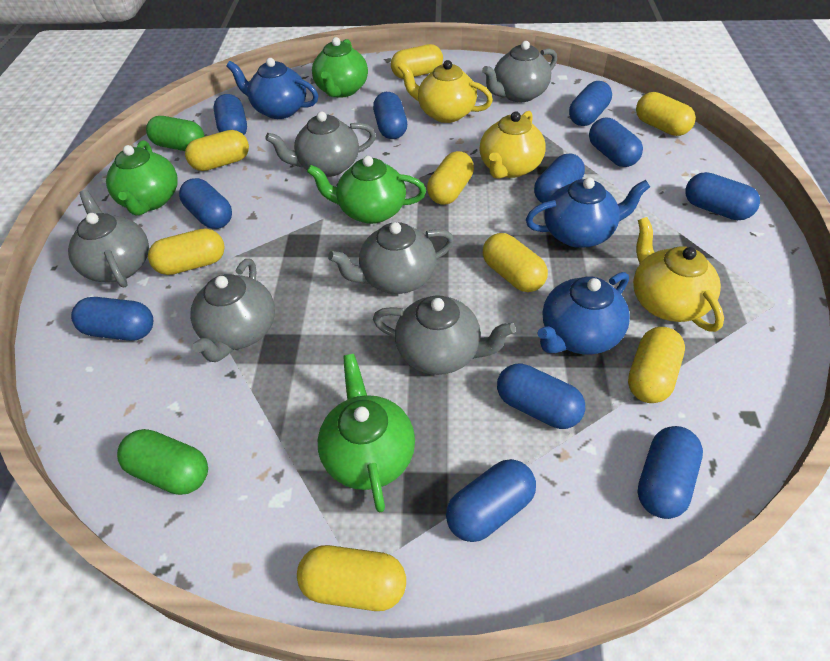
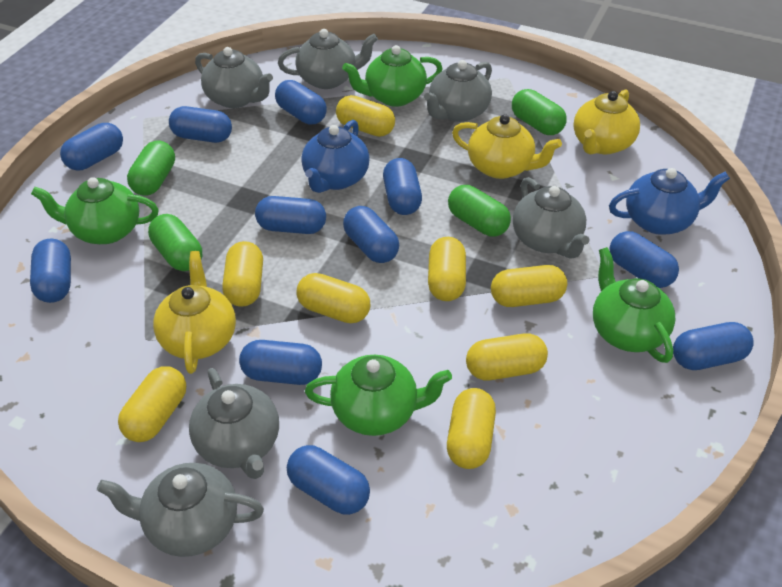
blue teapot: [226,58,318,119] [526,178,650,248] [537,272,630,355] = 3 -> [301,120,370,193] [609,168,730,235] = 2
green capsule: [117,429,208,495] [146,116,205,151] = 2 -> [127,140,175,196] [148,214,202,271] [448,185,511,237] [512,89,567,135] = 4

